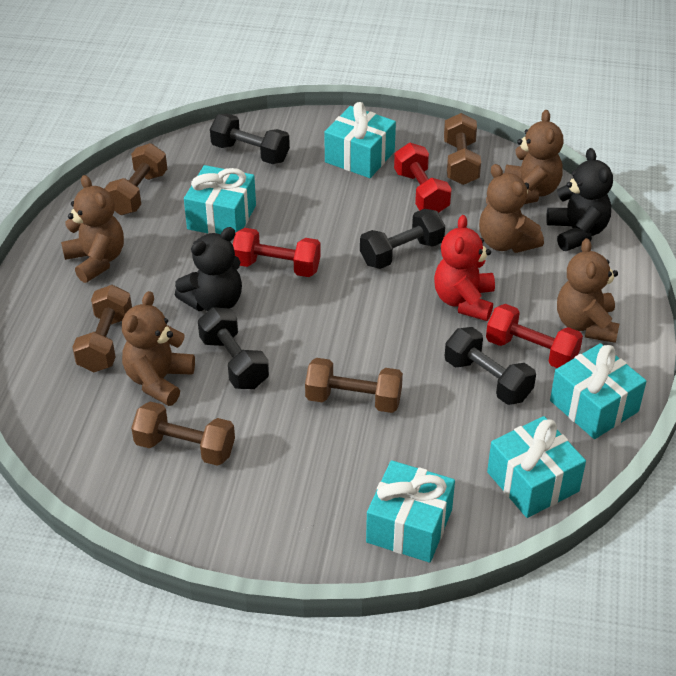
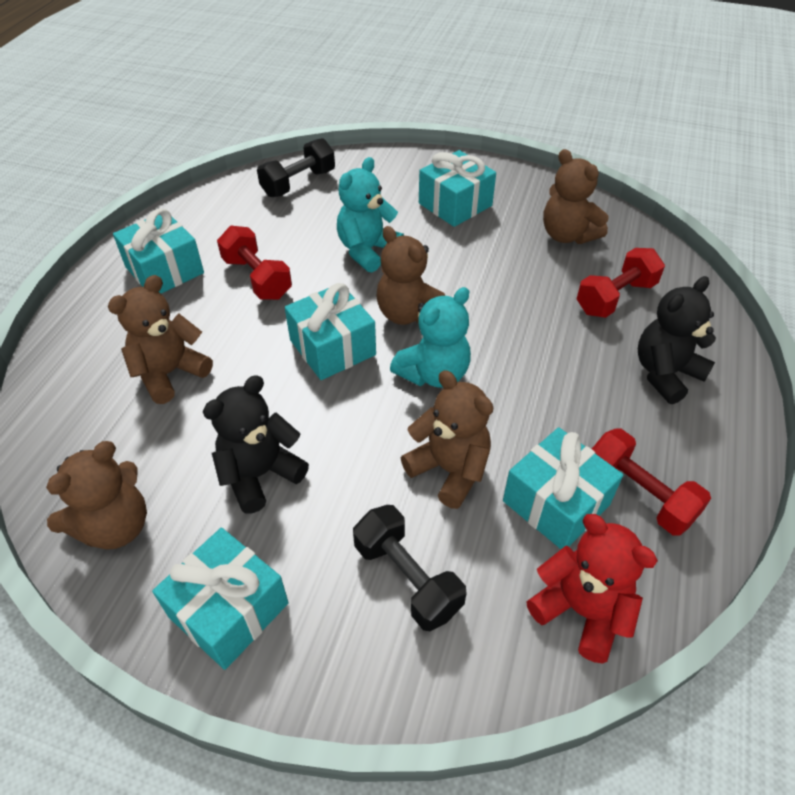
black dumbbell: [198,307,269,389] [210,114,290,164] [360,209,445,269] [445,327,536,405] = 4 -> [257,138,335,197] [353,505,467,631] = 2
brown dumbbell: [72,285,132,372] [104,143,167,215] [131,401,235,466] [305,358,403,413] [444,113,481,185] = 5 -> none = 0
turquoise teddy bear: none = 0 -> [337,157,404,273] [390,287,471,388] = 2

